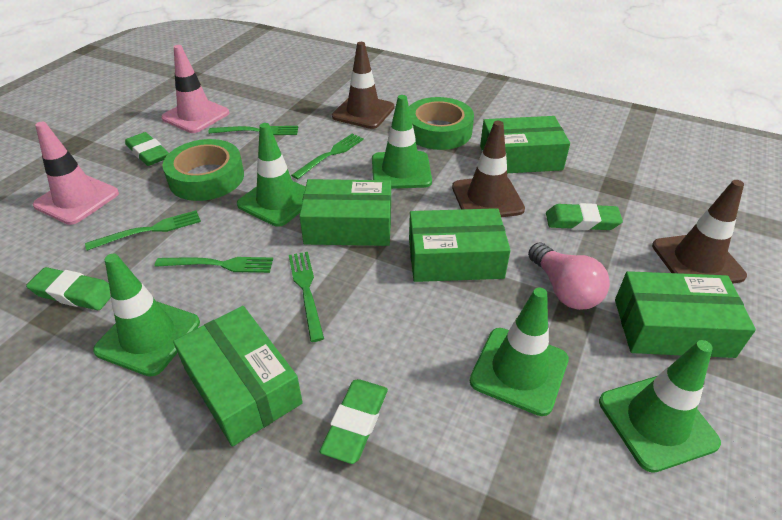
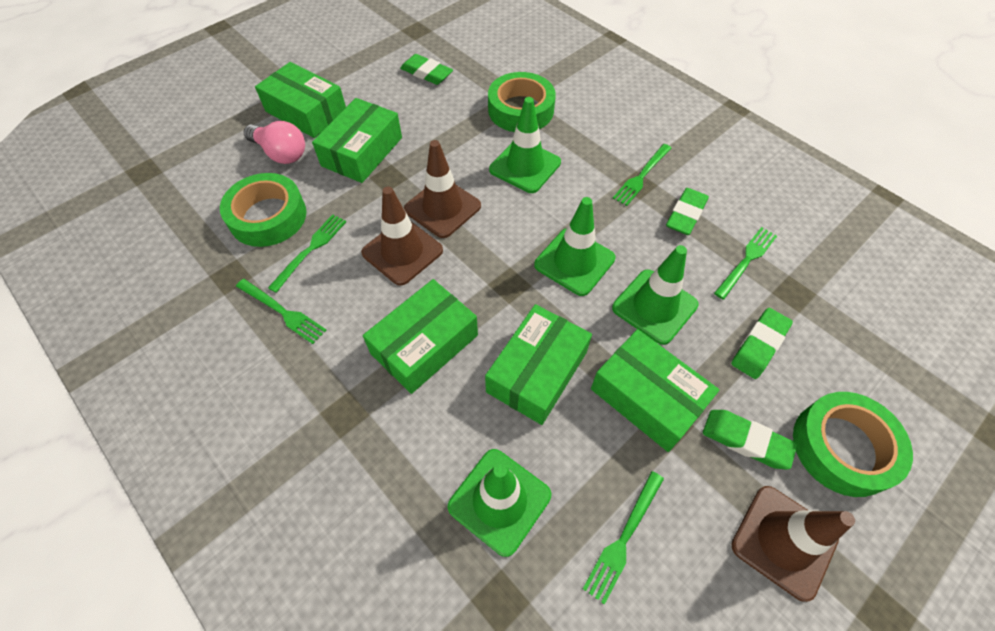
green tape: [162,139,244,201] [409,97,474,150] = 2 -> [220,173,306,247] [488,72,556,132] [793,392,913,497] = 3
green traffic cone: [93,254,200,377] [237,123,306,227] [372,95,432,189] [470,287,569,416] [599,340,721,473] = 5 -> [448,449,551,557] [489,97,561,193] [534,197,615,296] [612,245,699,345] = 4
pink traffic cone: [33,122,119,225] [161,45,230,133] = 2 -> none = 0

